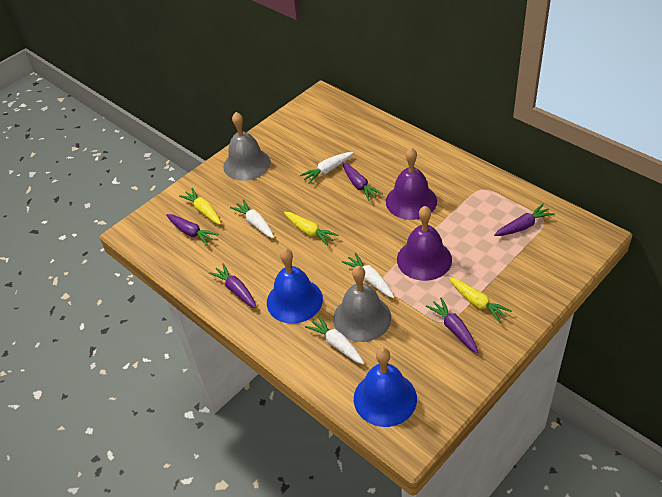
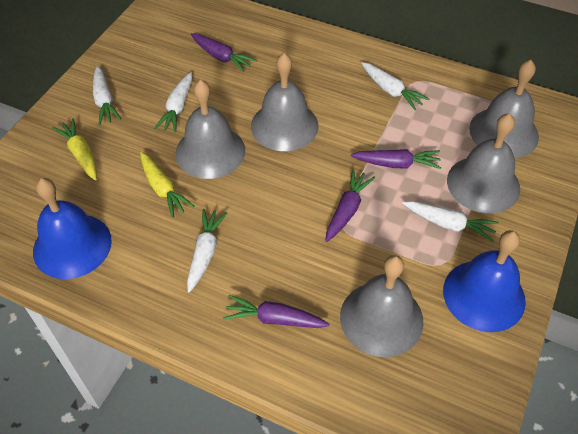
grey bell: [223,112,271,181] [333,266,391,342] = 2 -> [175,79,245,179] [251,53,319,151] [340,255,423,357] [447,113,520,214] [469,60,539,158] = 5
purple bell: [386,148,437,220] [397,206,452,281] = 2 -> none = 0
purple carrot: [166,214,219,245] [209,263,256,308] [343,162,383,201] [426,297,479,353] [494,204,555,236] = 5 -> [191,33,257,72] [223,295,329,328] [325,169,375,242] [351,149,442,169] = 4
white carrot: [230,199,274,238] [300,152,354,184] [305,315,364,364] [342,252,394,298] = 4 -> [93,66,122,125] [154,72,192,133] [187,209,227,293] [361,62,429,110] [402,201,498,242] = 5
yellow carrot: [179,188,221,224] [284,212,338,246] [449,277,512,323] = 3 -> [52,118,97,180] [140,152,194,218] = 2

